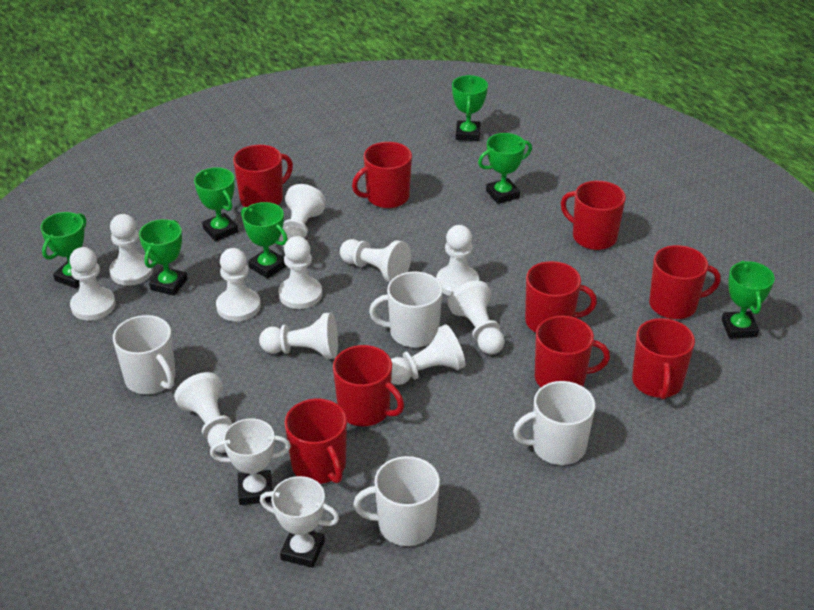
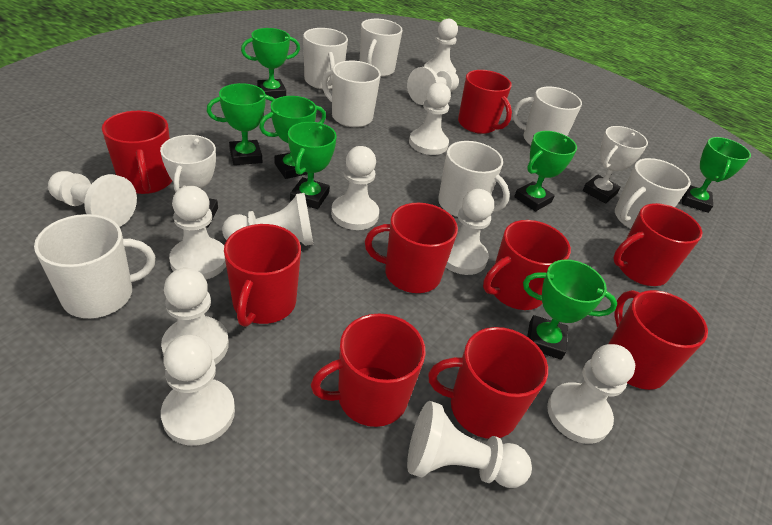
white mug: [113,315,176,394] [353,456,440,546] [369,271,443,348] [513,381,595,465] = 4 -> [34,214,155,318] [303,28,348,89] [322,61,381,127] [360,19,402,77] [438,141,510,217] [513,87,582,145] [615,158,691,229] = 7
white pawn: [69,247,116,321] [109,214,153,286] [174,372,232,453] [216,248,261,321] [259,313,338,359] [279,236,322,309] [280,184,326,247] [340,239,411,282] [391,324,465,385] [436,225,479,296] [447,281,505,354] = 11 -> [48,171,137,227] [161,268,229,365] [161,335,235,446] [169,186,226,279] [222,193,313,246] [331,146,379,230] [407,67,459,105] [407,401,532,488] [409,82,451,155] [424,19,458,74] [446,189,494,275] [547,344,635,444] = 12

